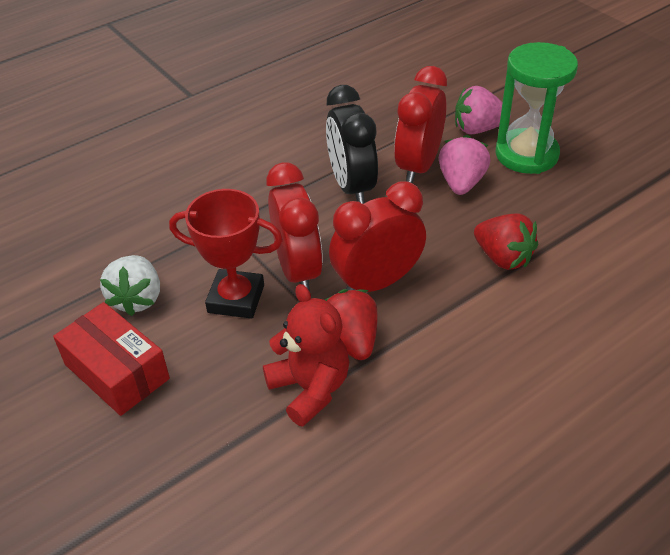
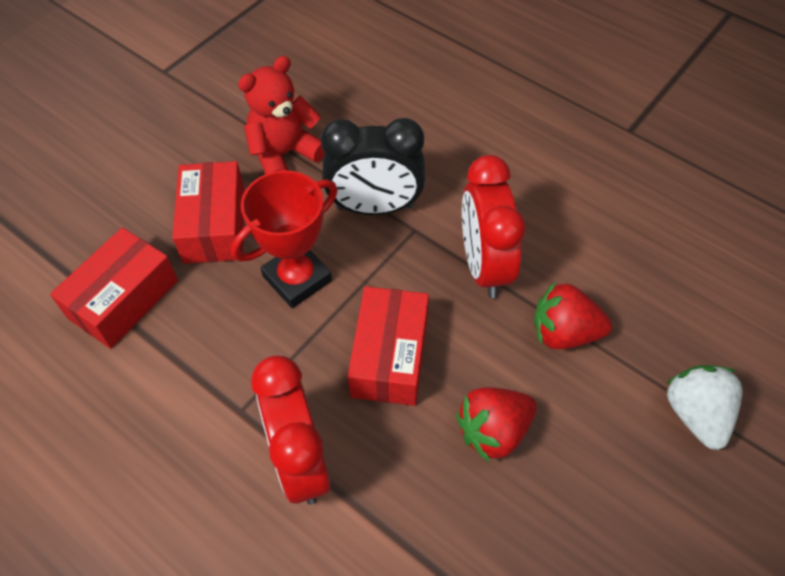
green hourglass: [495,42,578,174] = 1 -> none = 0
pink strawberry: [439,135,490,195] [455,86,511,134] = 2 -> none = 0
red box: [53,302,170,416] = 1 -> [50,227,178,349] [172,161,244,264] [348,286,429,406] = 3
red clock: [266,163,323,292] [329,182,426,292] [394,66,447,183] = 3 -> [251,356,330,505] [462,155,526,298] = 2

